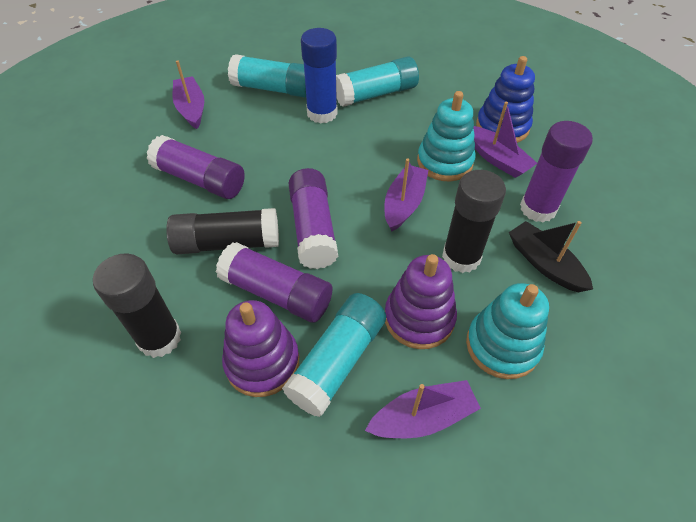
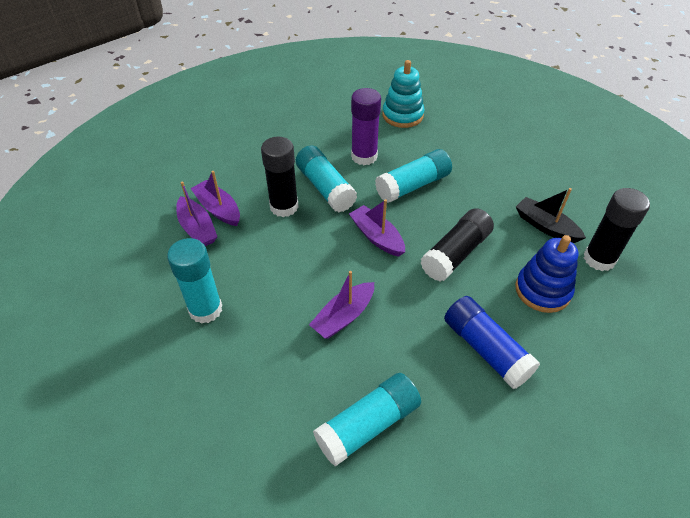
purple glue stick: [147,135,245,199] [216,242,333,323] [288,168,339,269] [520,121,593,222] = 4 -> [351,88,381,165] = 1
purple stacking toy: [222,300,299,397] [385,254,457,349] = 2 -> none = 0
turquoise glue stick: [228,54,306,98] [282,293,386,417] [336,57,419,107] = 3 -> [167,238,222,324] [296,145,357,212] [313,373,421,466] [375,149,452,203] = 4
turquoise stacking toy: [417,91,476,181] [466,283,549,379] = 2 -> [382,60,424,128] = 1

